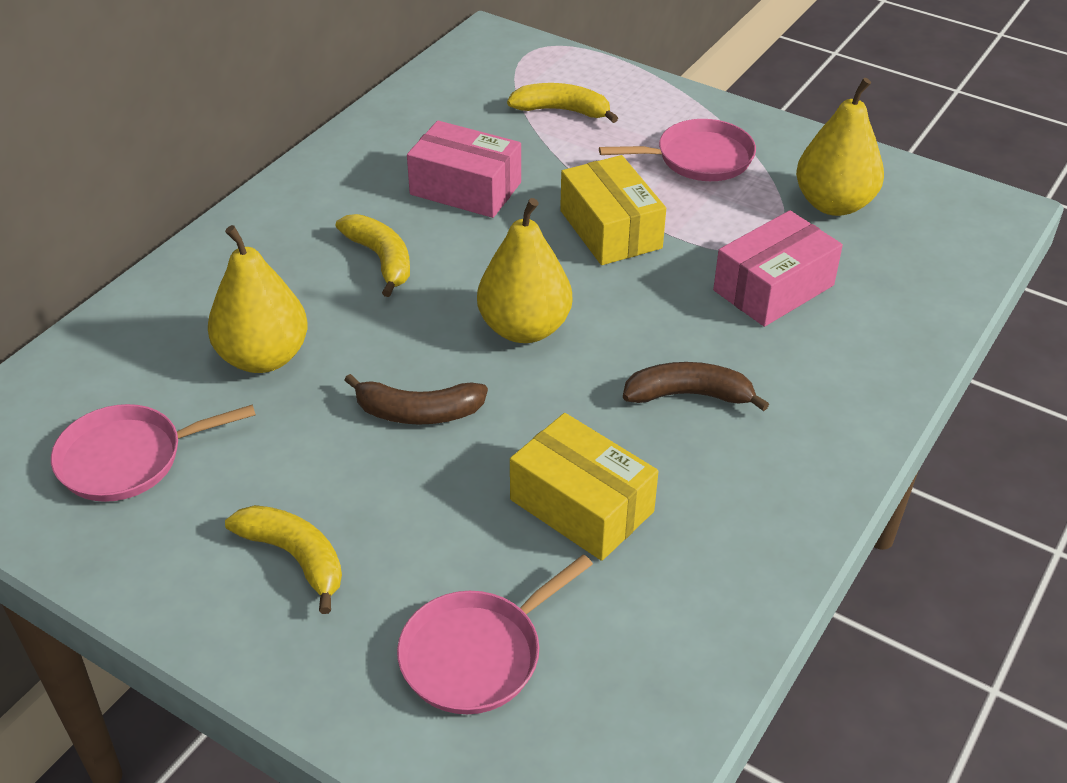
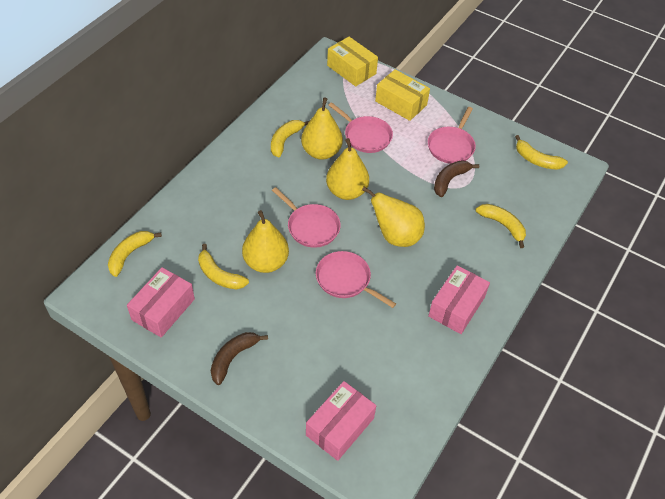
pink box: [407,121,521,218] [713,210,843,327] = 2 -> [127,267,195,338] [306,381,376,461] [428,265,490,334] = 3
pink pan: [51,404,256,502] [397,554,593,714] [599,119,756,181] = 3 -> [272,187,341,248] [316,251,396,308] [328,102,393,153] [428,107,476,164] = 4
yellow banana: [225,505,342,614] [336,214,410,297] [507,83,618,123] = 3 -> [108,231,162,277] [198,244,249,290] [271,120,309,157] [475,204,526,248] [515,135,568,170] = 5
yellow pear: [208,225,308,373] [477,198,572,343] [796,78,884,216] = 3 -> [242,210,289,273] [301,98,343,160] [326,138,369,200] [362,186,425,247] = 4

